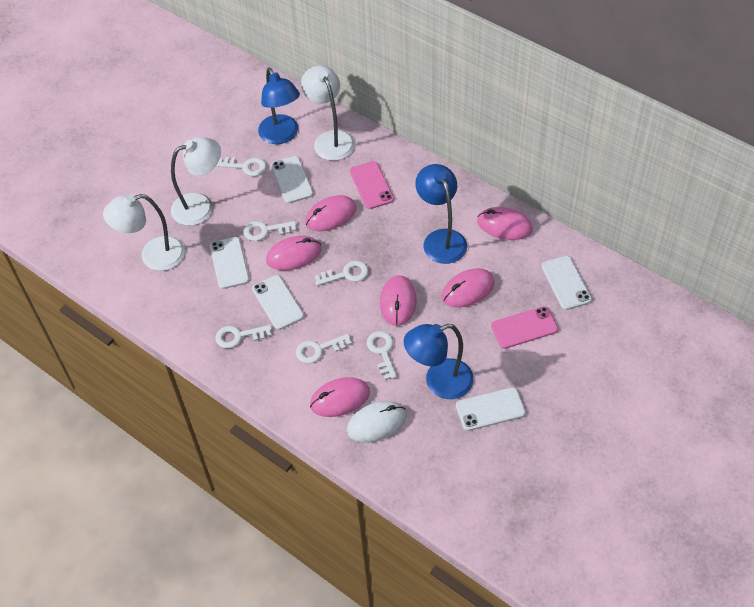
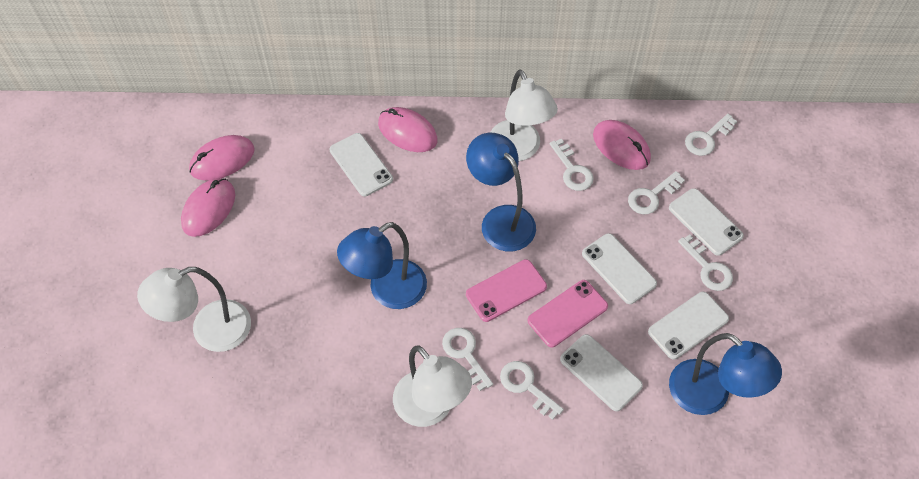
pink mouse: [266,236,321,270] [305,195,357,231] [310,377,370,417] [380,275,417,326] [442,268,494,308] [477,207,533,240] = 6 -> [181,178,235,237] [189,135,255,181] [378,107,438,152] [593,120,651,170] = 4
white mouse: [347,401,407,443] = 1 -> none = 0

